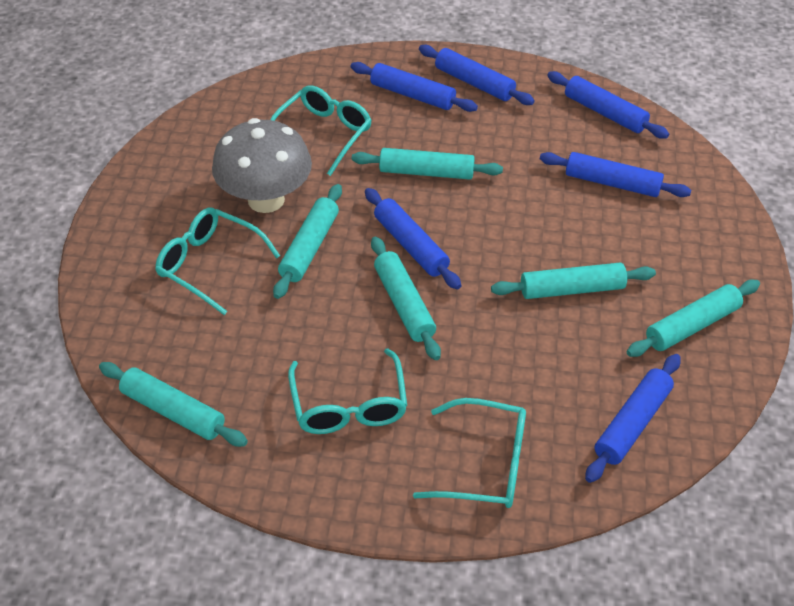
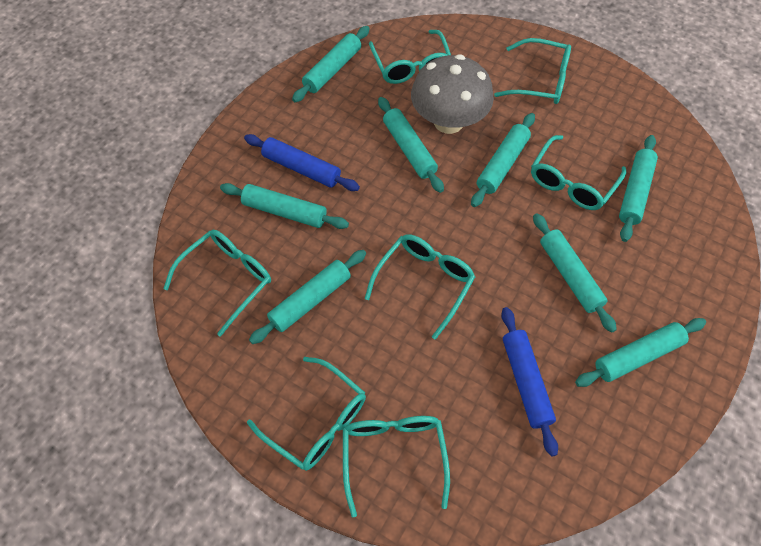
blue rolling pin: [351,62,478,112] [365,188,461,289] [419,45,535,105] [540,152,691,197] [547,71,669,139] [585,354,681,483] = 6 -> [244,134,360,191] [501,307,558,457] = 2
turquoise glasses: [155,208,280,315] [270,85,372,176] [288,348,407,434] [413,398,526,508] = 4 -> [163,230,271,337] [247,357,366,471] [343,416,450,517] [365,234,475,340] [369,30,451,84] [494,38,571,104] [531,135,626,210] = 7
turquoise rolling pin: [99,362,248,447] [273,184,342,299] [352,148,503,180] [371,237,441,360] [491,263,656,299] [627,279,760,357] = 6 -> [220,183,349,229] [249,250,366,344] [292,26,370,102] [378,97,444,193] [471,113,535,207] [533,213,617,333] [575,318,706,387] [619,135,658,242] = 8

